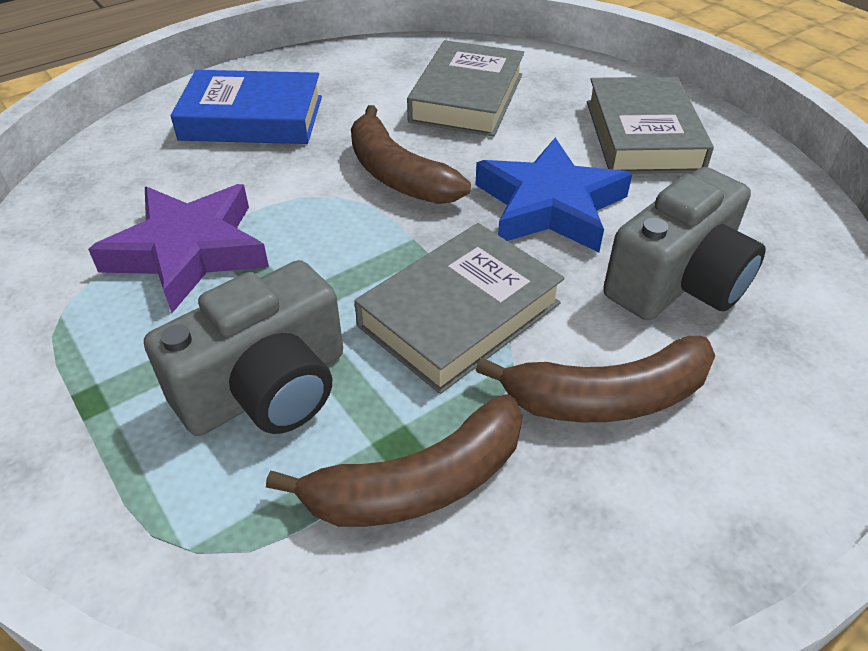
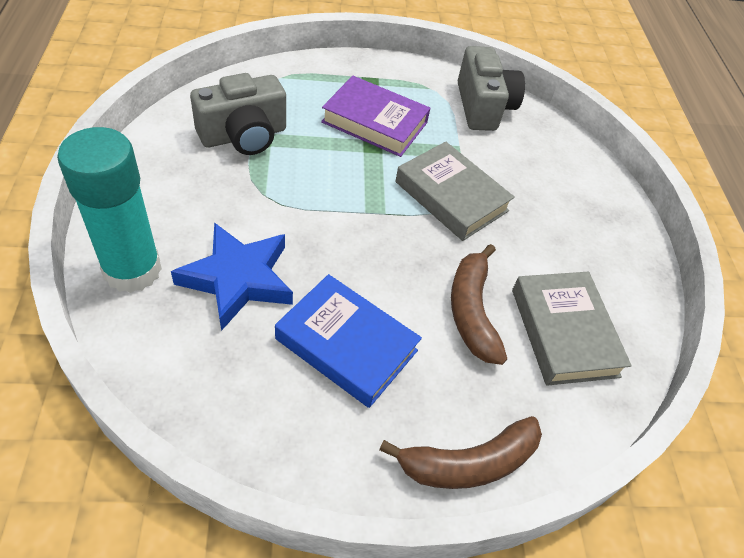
brown banana: [266,394,523,527] [351,105,471,204] [475,336,715,422] = 3 -> [379,416,542,489] [451,244,507,365] = 2
grey book: [354,223,565,394] [407,40,524,137] [587,77,714,174] = 3 -> [395,142,515,241] [512,272,632,386] = 2
purple book: none = 0 -> [321,76,430,157] = 1
purple star: [88,184,269,313] = 1 -> none = 0
turquoise glue stick: none = 0 -> [57,127,162,293] = 1

